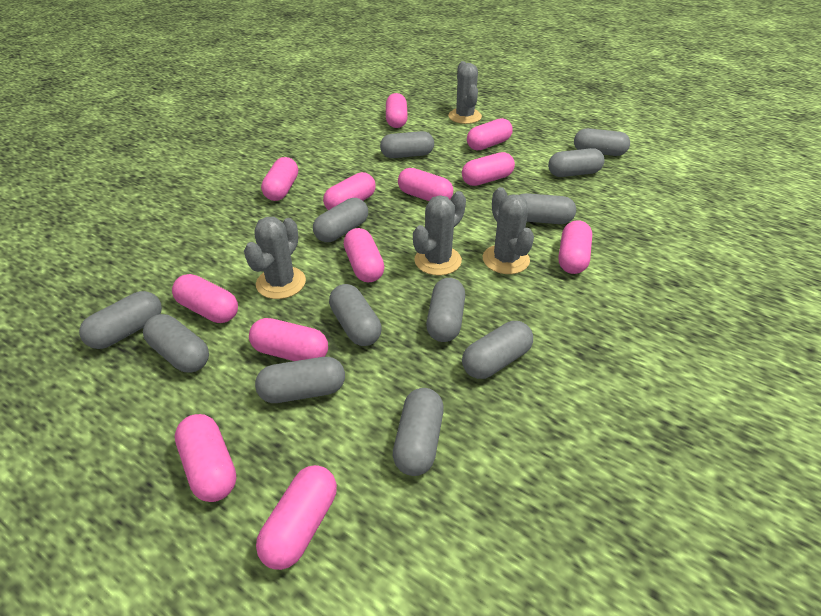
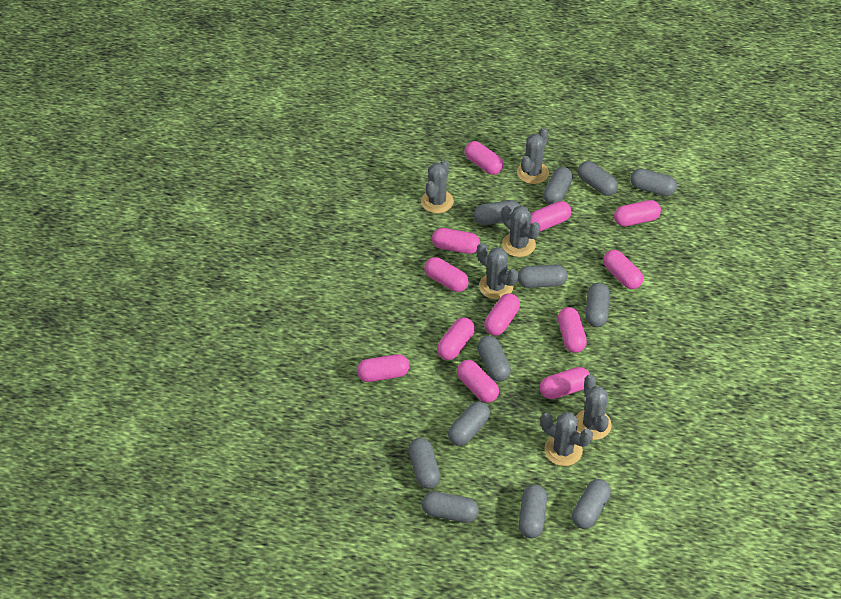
grey cactus: [244,217,306,299] [413,191,466,276] [448,61,482,124] [483,187,534,274] = 4 -> [421,160,454,213] [477,243,518,300] [501,205,540,257] [517,127,549,184] [541,412,593,466] [576,374,612,440] = 6

